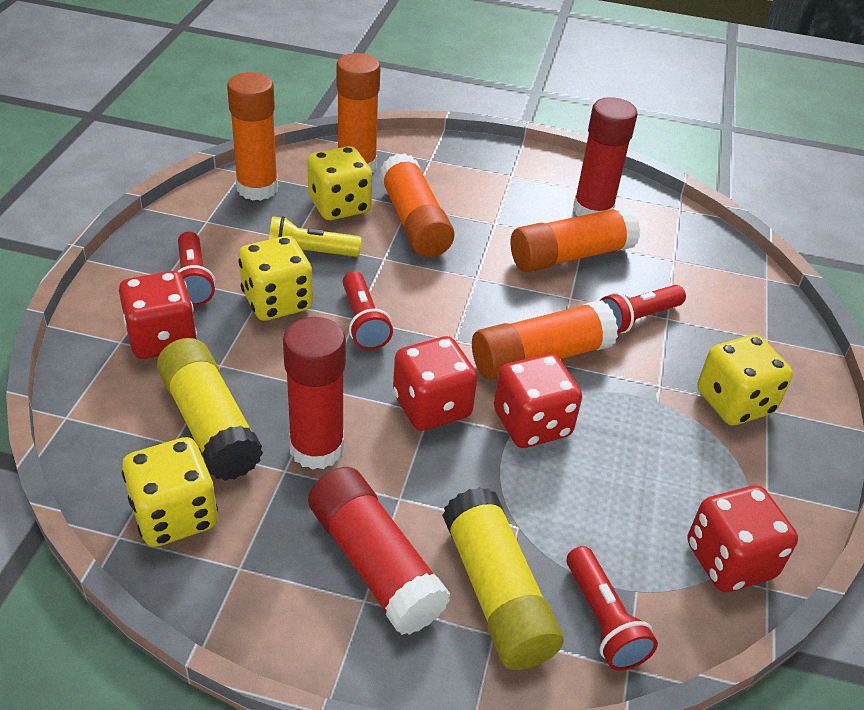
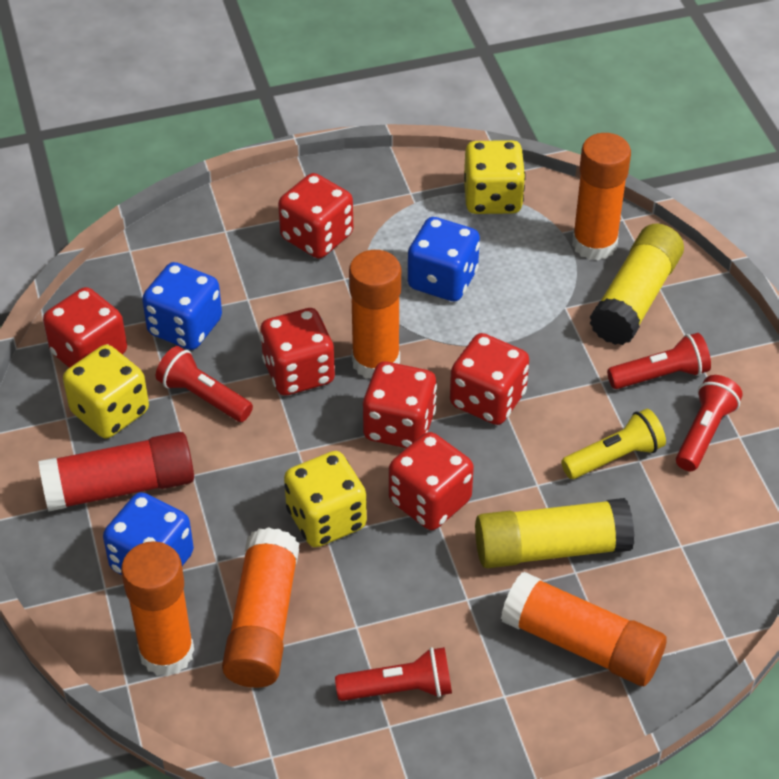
blue dice: none = 0 -> [103,492,194,575] [142,262,222,350] [408,217,480,301] = 3
red dice: [119,271,197,359] [393,336,477,431] [494,354,582,448] [687,485,798,592] = 4 -> [43,287,127,368] [260,308,335,396] [278,173,353,258] [363,361,437,448] [389,432,474,530] [450,333,529,425] = 6
red glue stick: [283,317,346,470] [308,467,450,635] [573,97,638,216] = 3 -> [38,432,194,512] = 1
yellow dice: [122,437,218,547] [238,236,313,321] [307,146,372,220] [697,335,793,425] = 4 -> [63,345,149,438] [284,451,367,547] [464,140,526,214] = 3

